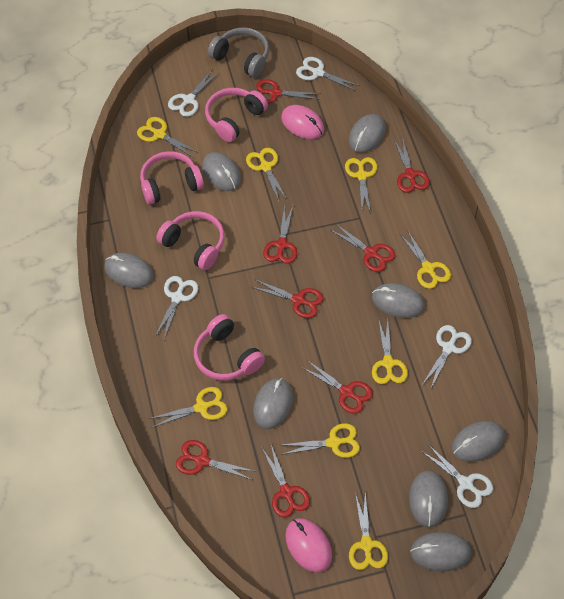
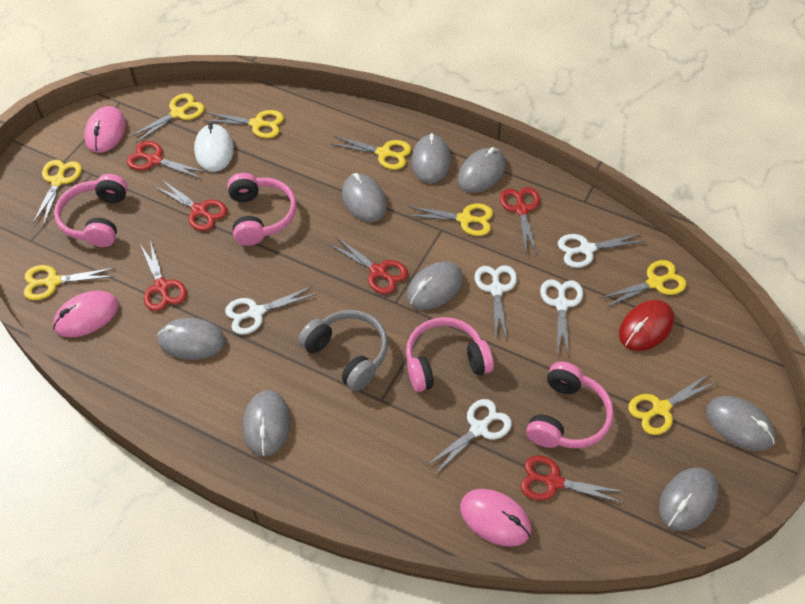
pink mouse: [281,105,324,139] [285,518,332,573] = 2 -> [53,290,119,337] [84,106,126,153] [460,489,531,547] = 3
red mouse: none = 0 -> [619,300,674,351] = 1
red scissors: [176,440,254,480] [251,279,323,318] [256,79,321,104] [262,445,310,518] [263,204,297,264] [301,360,373,414] [330,223,396,272] [394,137,430,193] = 8 -> [127,141,206,179] [140,240,187,311] [154,179,227,231] [329,237,408,294] [500,187,540,255] [520,456,625,503] = 6
white mouse: none = 0 -> [194,123,234,172] = 1

